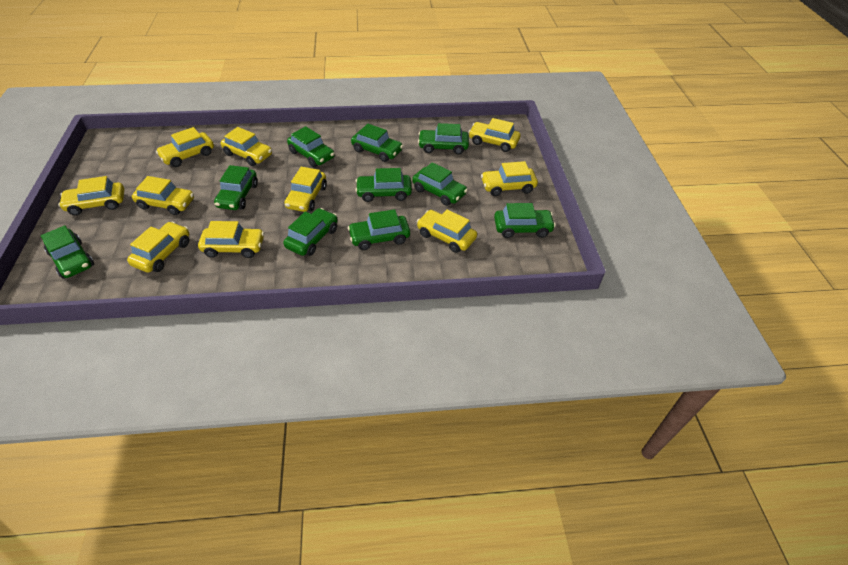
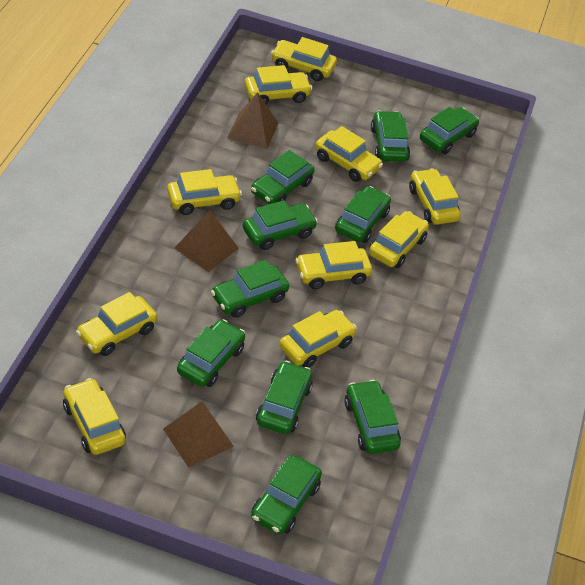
brown pyramid: none = 0 -> [163,401,234,468] [175,210,239,272] [227,92,279,149] = 3

